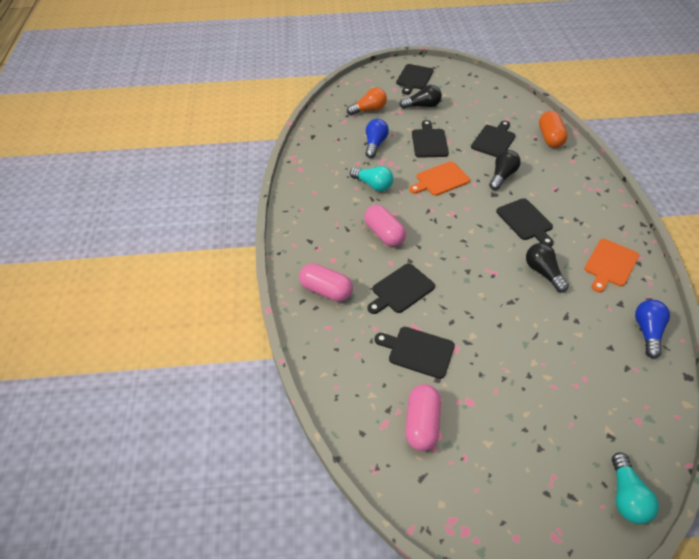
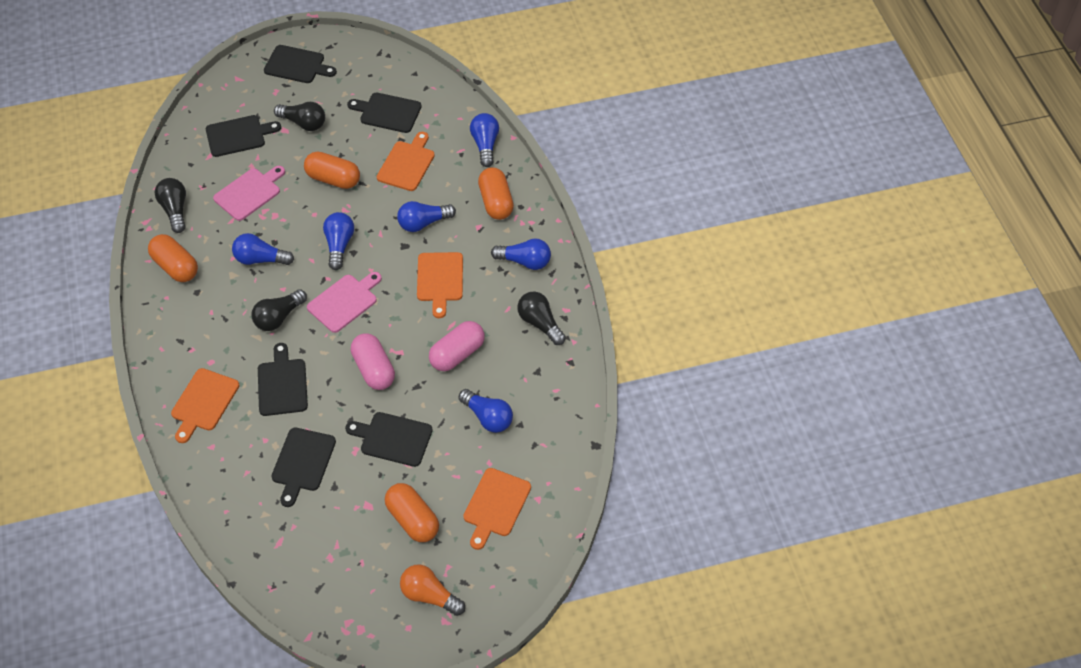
black light bulb: [399,85,442,109] [489,150,521,190] [526,243,569,293] = 3 -> [155,178,186,233] [252,289,307,331] [274,102,325,131] [517,292,566,345] = 4
blue light bulb: [365,119,389,158] [635,300,670,358] = 2 -> [232,233,294,265] [323,212,354,270] [397,201,456,232] [459,389,513,433] [470,113,499,167] [491,238,551,270] = 6
orange capsule: [539,111,568,148] = 1 -> [148,234,198,282] [304,152,360,189] [385,483,439,542] [478,167,514,220] = 4
orange cutting board: [409,161,470,196] [584,239,639,292] = 2 -> [171,368,239,443] [377,132,435,191] [417,252,463,318] [463,468,531,550] = 4
pink capsule: [299,263,353,302] [364,205,406,247] [405,384,441,451] = 3 -> [351,333,395,390] [429,321,485,371] = 2
pink cutting board: none = 0 -> [213,166,285,221] [307,272,382,333] = 2
turquoise light bulb: [350,166,393,191] [612,452,659,524] = 2 -> none = 0

